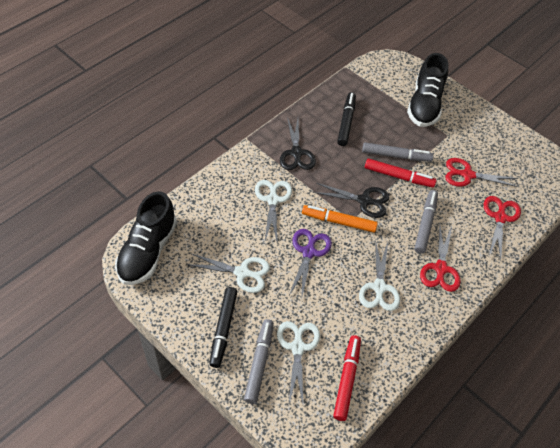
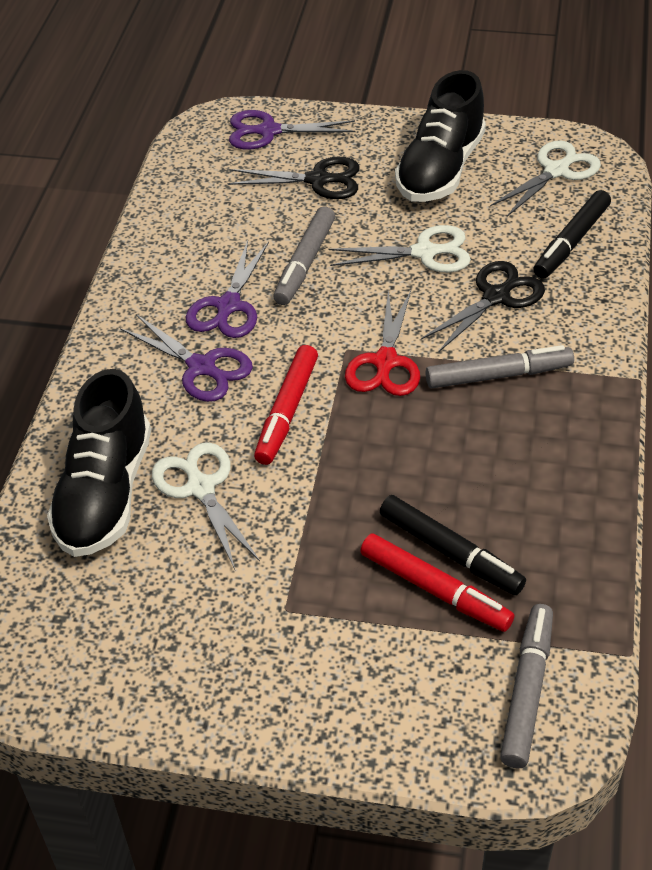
orange marker: [302,205,378,233] = 1 -> none = 0
purple scissors: [289,229,332,301] = 1 -> [120,314,253,402] [186,241,269,338] [229,110,355,150] = 3
red scissors: [420,225,461,292] [445,158,518,187] [484,196,521,260] = 3 -> [345,290,420,396] = 1
white scissors: [186,253,270,293] [255,180,292,241] [277,321,320,404] [359,239,400,311] = 4 -> [152,442,260,569] [329,225,471,272] [490,141,601,217] = 3

